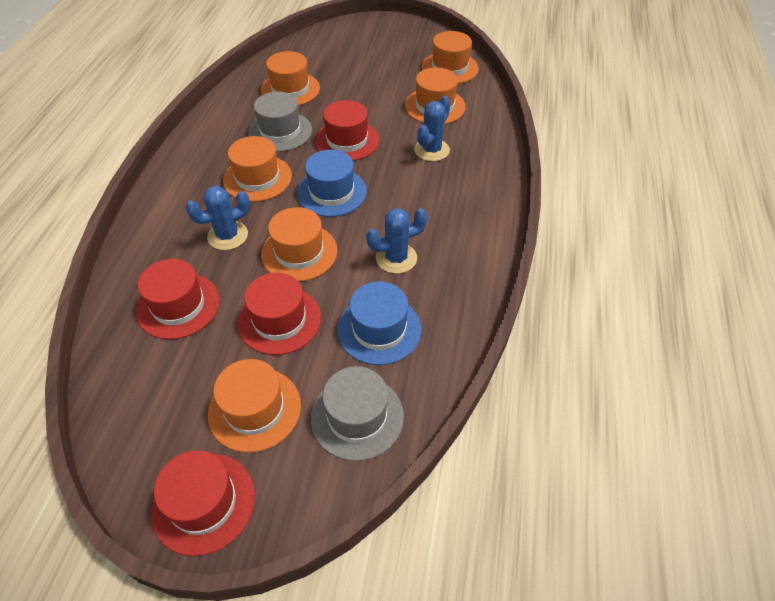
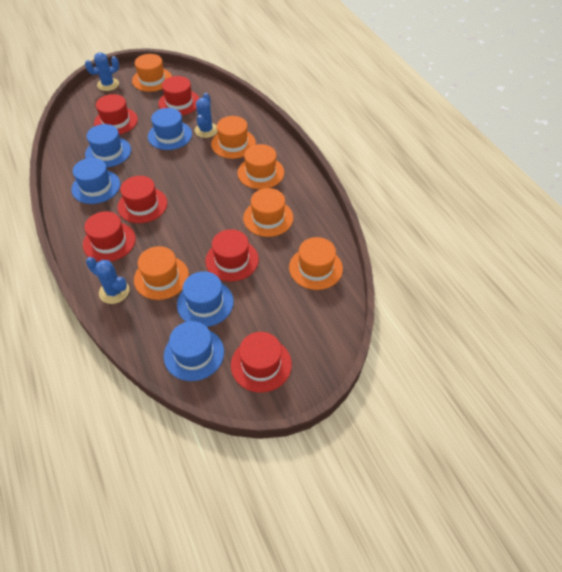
blue hat: [297,150,367,217] [337,282,421,365] = 2 -> [71,158,120,204] [85,124,131,167] [148,108,192,150] [164,321,224,381] [177,271,234,327] = 5
grey hat: [248,92,312,152] [311,366,404,461] = 2 -> none = 0
red hat: [136,259,220,339] [151,450,255,556] [238,273,321,355] [315,100,379,161] = 4 -> [83,211,136,262] [94,94,138,135] [117,176,167,223] [158,76,199,115] [205,229,259,282] [231,332,292,393] = 6

